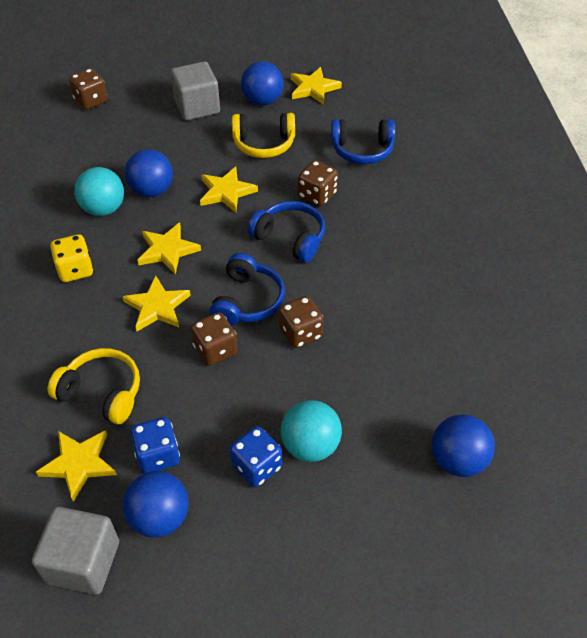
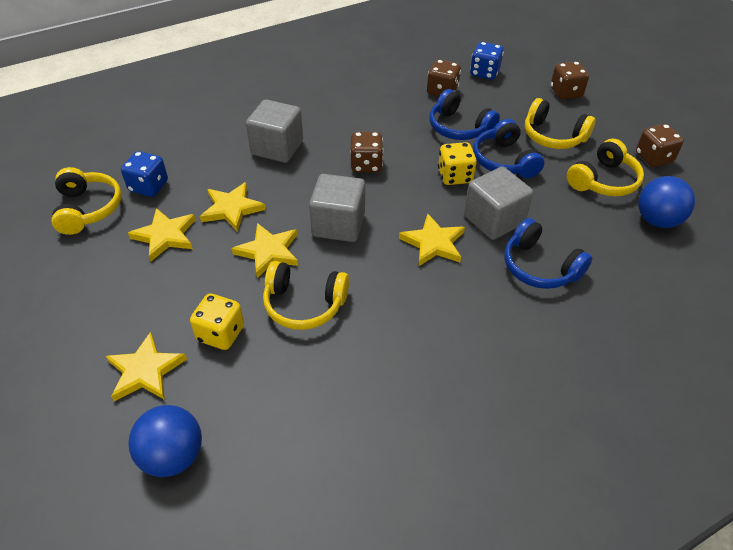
blue ball: [123,471,189,538] [125,149,173,197] [241,61,284,106] [432,414,495,477] = 4 -> [128,405,202,477] [638,176,695,228] = 2
grey cube: [32,507,119,595] [170,61,220,121] = 2 -> [246,99,303,163] [309,174,365,242] [464,167,533,240] = 3
turquoise ball: [74,167,124,216] [281,400,342,462] = 2 -> none = 0
yellow dice: [50,234,94,282] = 1 -> [190,293,244,350] [438,142,477,185] = 2
yellow headphones: [48,348,140,424] [232,113,295,158] = 2 -> [51,167,122,235] [263,261,349,330] [525,98,596,149] [567,139,644,196] = 4

